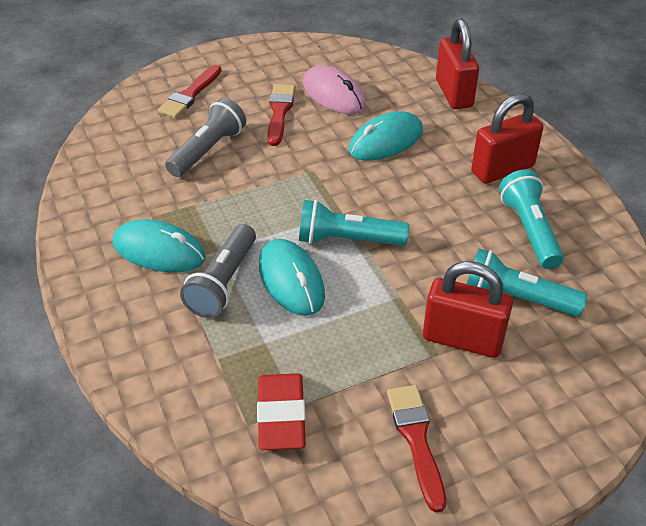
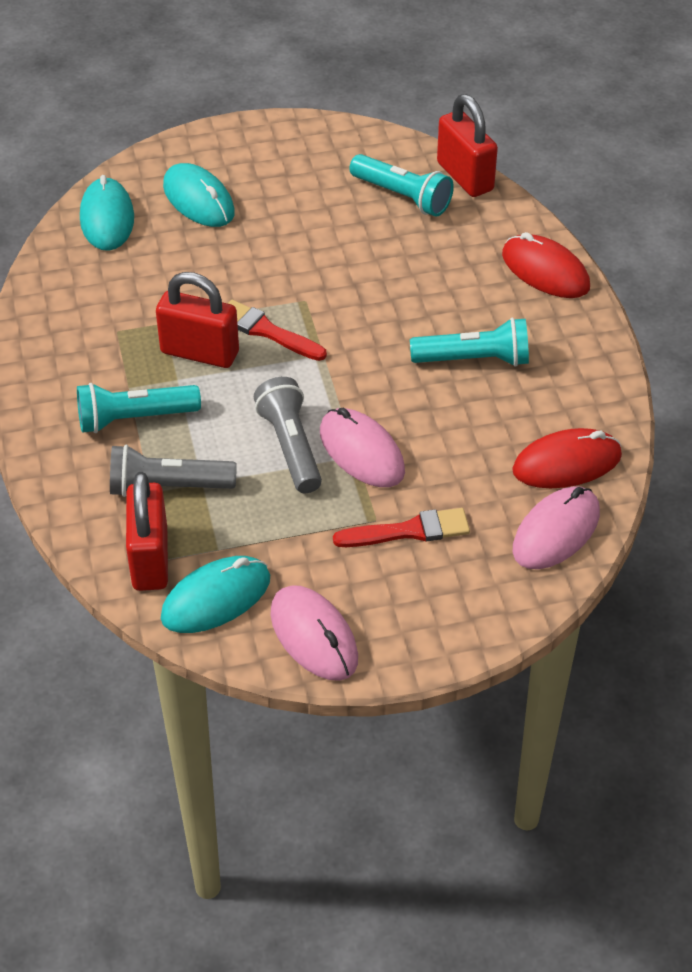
pink mouse: [303,65,366,114] = 1 -> [270,585,358,681] [320,408,405,487] [513,486,600,569] = 3
red brush: [158,65,221,118] [267,84,295,146] [387,385,446,513] = 3 -> [227,300,327,361] [333,508,470,547] = 2
red eraser: [257,373,306,450] = 1 -> none = 0
red mouse: none = 0 -> [502,232,590,298] [512,428,622,488] = 2

